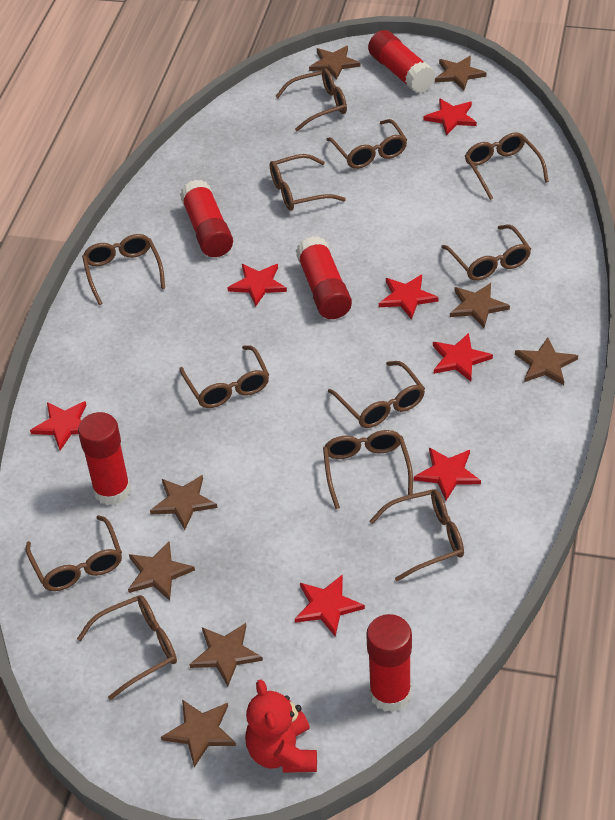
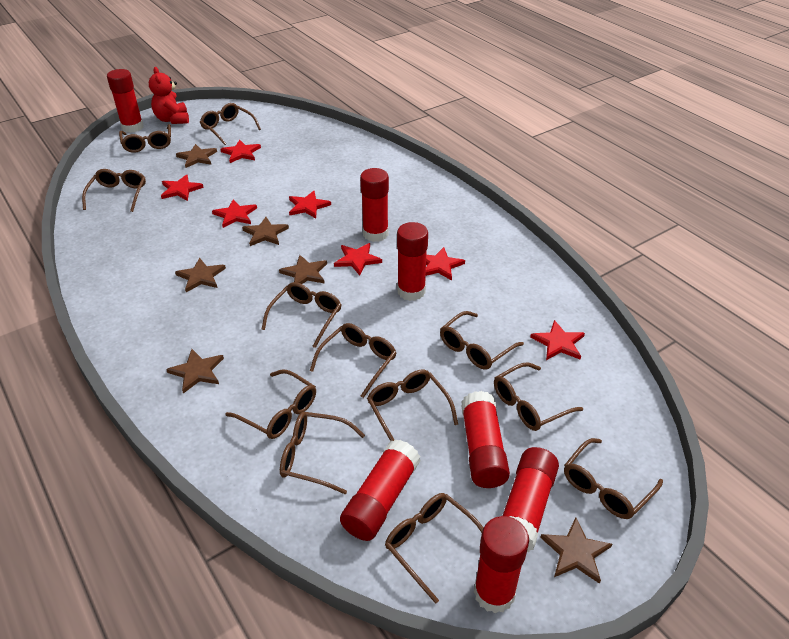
brown star: [128,541,195,601] [150,475,218,530] [161,699,236,767] [190,623,263,686] [309,46,360,80] [435,56,486,90] [450,283,510,328] [515,337,578,385] = 8 -> [166,349,224,394] [175,258,226,292] [176,144,217,168] [242,217,289,246] [279,255,327,284] [540,518,612,584] = 6
red glue stick: [78,412,131,505] [180,180,233,257] [296,236,352,319] [366,614,412,712] [368,30,435,93] = 5 -> [107,69,144,133] [340,439,421,541] [360,168,389,242] [397,222,428,301] [461,391,510,488] [474,516,529,613] [503,447,559,552] = 7

